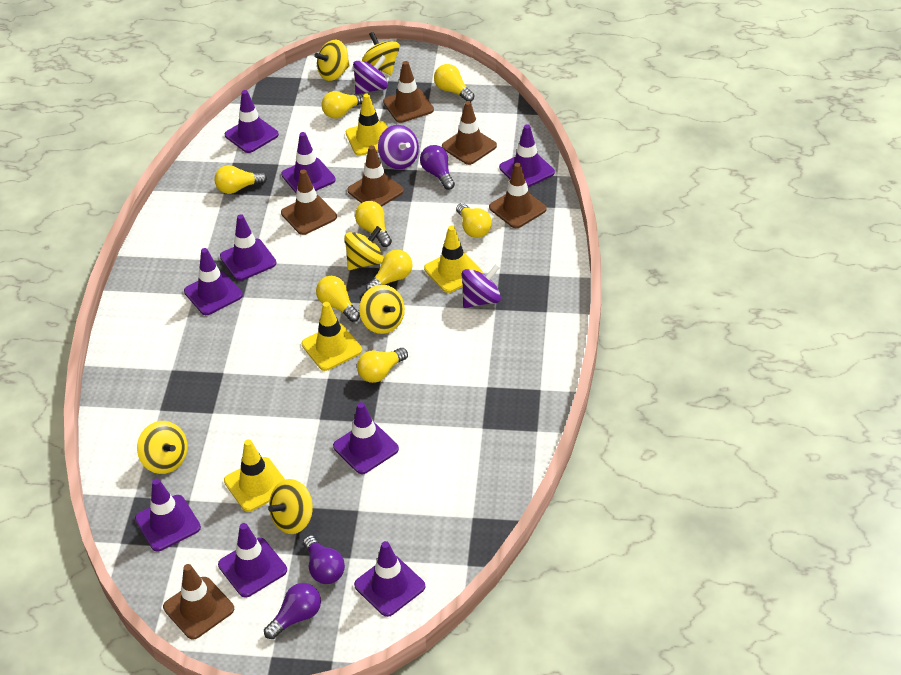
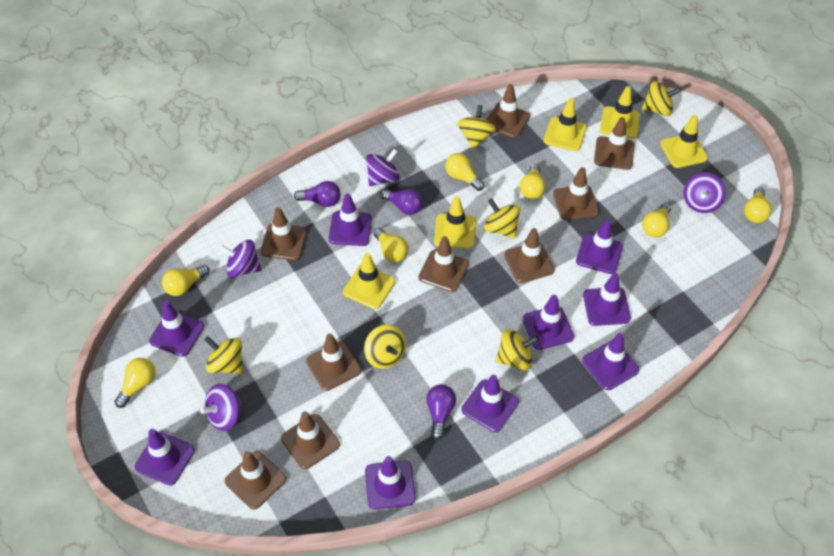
brown traffic cone: [163,564,234,640] [281,169,337,235] [347,145,404,207] [383,61,434,123] [442,101,497,165] [489,163,546,228] = 6 -> [225,451,286,509] [261,207,307,260] [281,411,340,469] [306,333,361,391] [418,236,469,292] [486,84,530,138] [504,228,555,283] [553,167,599,220] [594,117,634,170] = 9
purple spinning top: [353,55,388,94] [378,125,419,169] [462,264,501,308] = 3 -> [200,384,243,431] [220,240,261,278] [366,149,400,186] [684,172,726,213] = 4
yellow light bulb: [214,165,267,194] [316,276,360,322] [322,91,364,119] [355,201,392,247] [357,348,408,383] [366,250,412,291] [434,64,474,102] [456,203,492,238] = 8 -> [114,358,155,408] [162,265,210,296] [373,228,409,262] [445,153,484,191] [520,164,546,199] [642,203,671,238] [744,187,772,223] = 7
yellow traffic cone: [224,439,285,512] [302,302,362,371] [346,94,388,156] [424,226,483,293] = 4 -> [343,253,395,309] [434,196,476,249] [543,98,587,151] [600,86,640,139] [660,115,708,168] = 5

